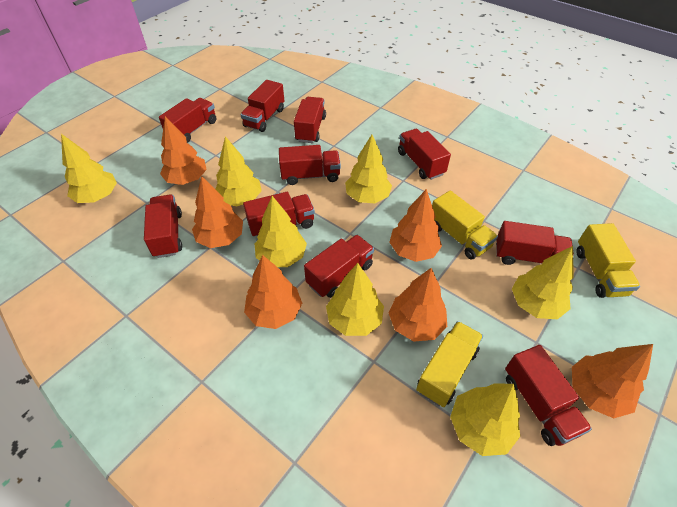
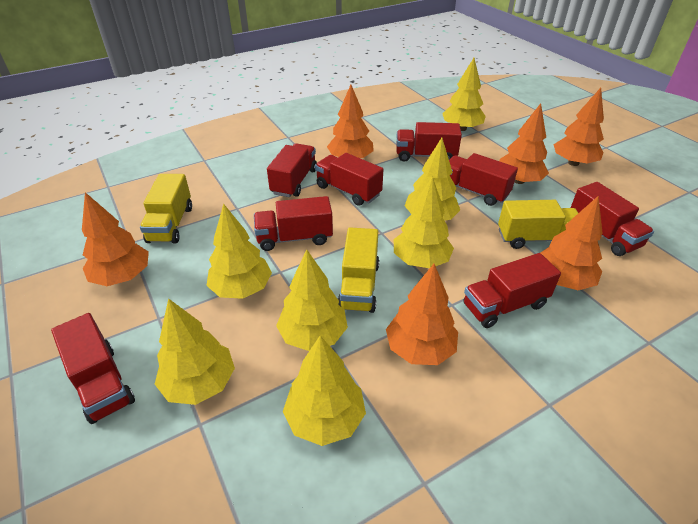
red truck: [144,195,182,258] [159,98,216,143] [240,80,284,132] [243,192,315,236] [279,145,341,185] [294,97,326,143] [304,235,374,298] [398,129,451,180] [496,221,574,265] [505,345,592,446] = 10 -> [51,313,135,424] [254,196,333,251] [267,143,317,197] [315,153,384,206] [396,122,462,162] [449,153,518,206] [463,253,561,328] [571,182,654,256] = 8

